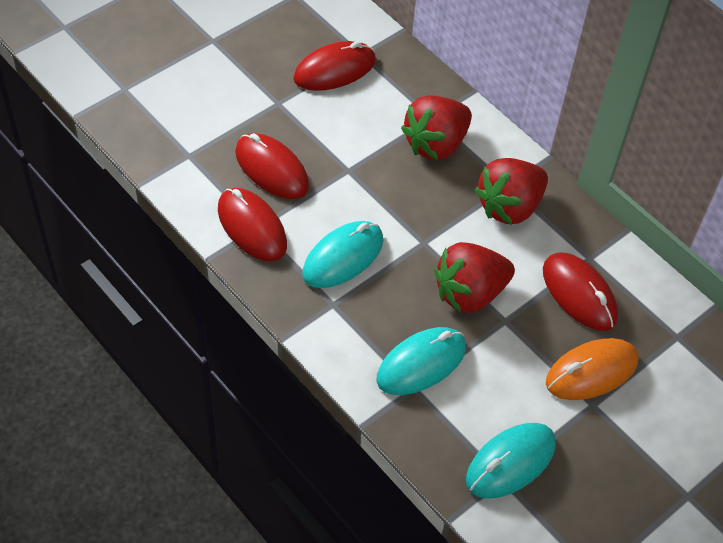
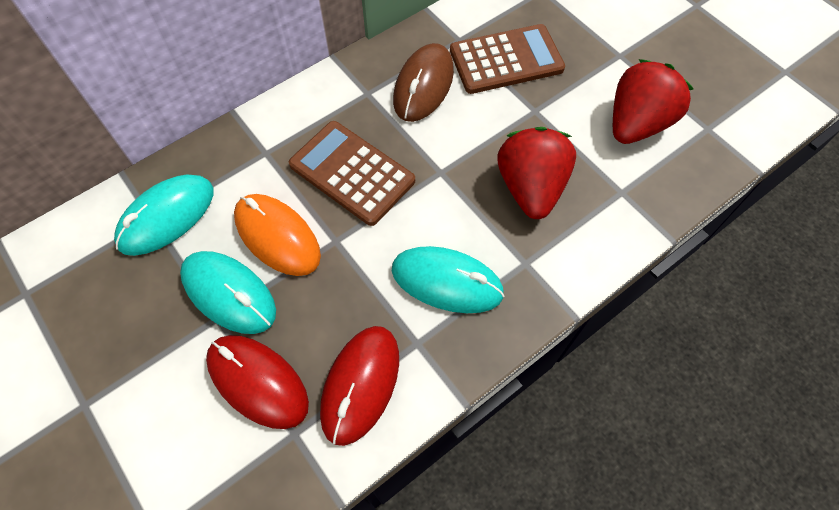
brown calculator: none = 0 -> [289,121,415,226] [450,24,565,94] = 2
brown mouse: none = 0 -> [393,43,454,122] = 1
red mouse: [218,188,287,261] [235,133,309,199] [293,41,376,91] [543,253,618,331] = 4 -> [206,335,309,429] [320,326,399,446] = 2
red strawberry: [401,95,472,160] [434,242,515,313] [475,158,548,225] = 3 -> [497,127,576,219] [613,59,693,144] = 2

